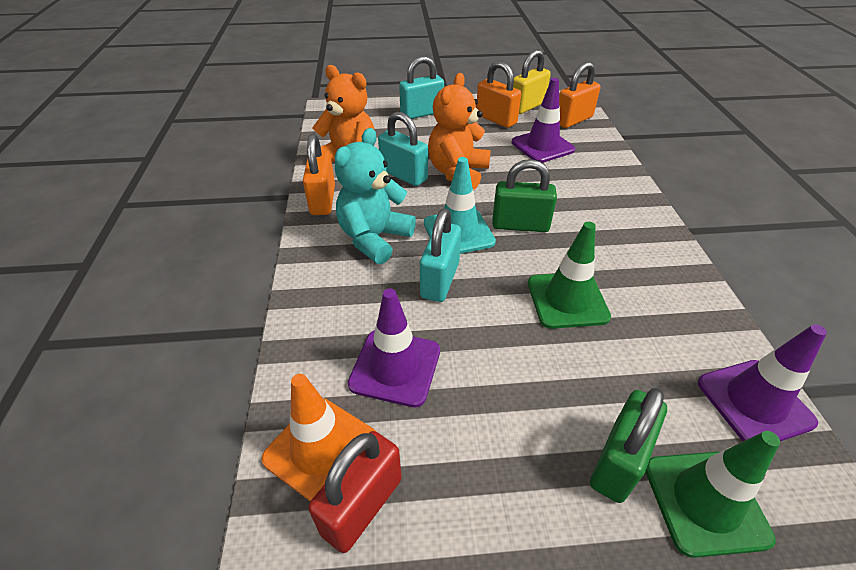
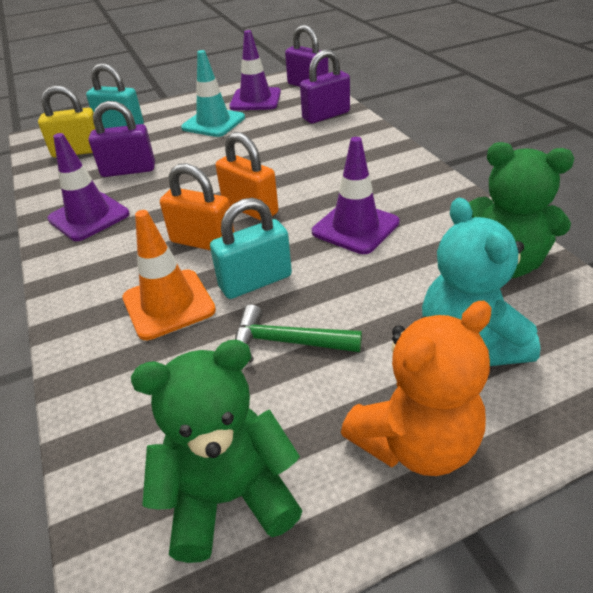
green hammer: none = 0 -> [235,304,362,363] = 1
green padlock: [492,159,557,232] [590,388,667,503] = 2 -> none = 0
green teddy bear: none = 0 -> [131,339,303,563] [469,142,574,278] = 2
green traffic cone: [528,222,611,329] [645,431,780,558] = 2 -> none = 0
orange padlock: [303,134,335,215] [476,61,521,128] [559,62,601,128] = 3 -> [160,163,234,251] [216,132,278,221] = 2
orange teddy bear: [312,65,374,162] [428,73,491,190] = 2 -> [341,301,491,476] = 1
purple padlock: none = 0 -> [89,101,155,177] [285,25,329,87] [300,49,350,124] = 3
red padlock: [308,431,402,553] = 1 -> none = 0
turquoise padlock: [378,112,428,186] [399,56,444,119] [420,209,461,302] = 3 -> [86,63,144,128] [210,198,292,299] = 2

